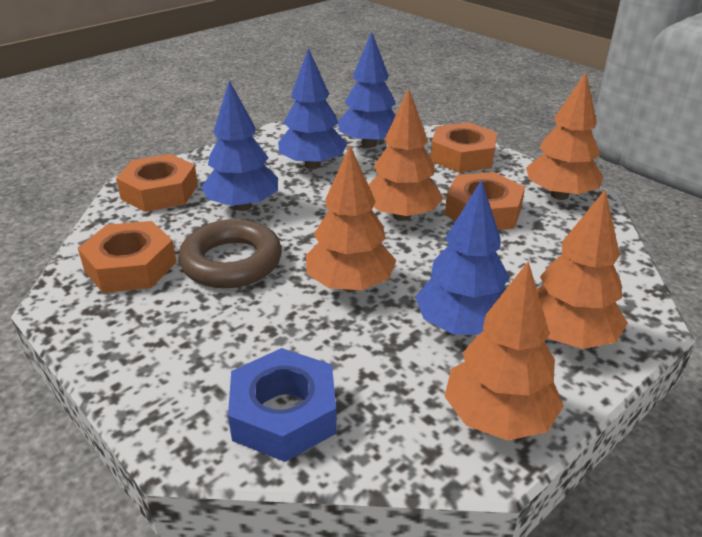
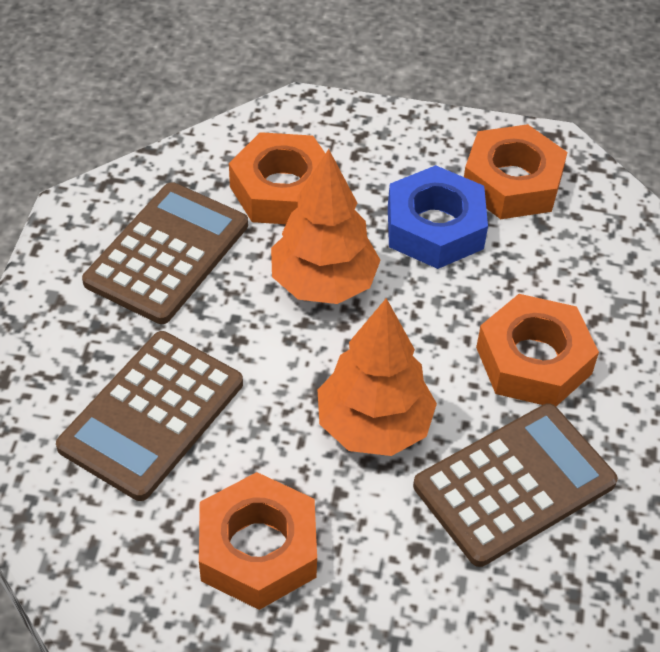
blue tree: [201,80,278,211] [278,48,347,169] [338,31,396,148] [415,180,510,335] = 4 -> none = 0
brown calculator: none = 0 -> [56,331,243,501] [82,182,248,324] [413,403,618,567] = 3
brown ring: [179,219,282,288] = 1 -> none = 0
orange tree: [306,146,396,292] [368,88,443,221] [444,261,564,441] [526,72,603,200] [537,189,628,349] = 5 -> [271,149,381,304] [318,298,437,456] = 2

